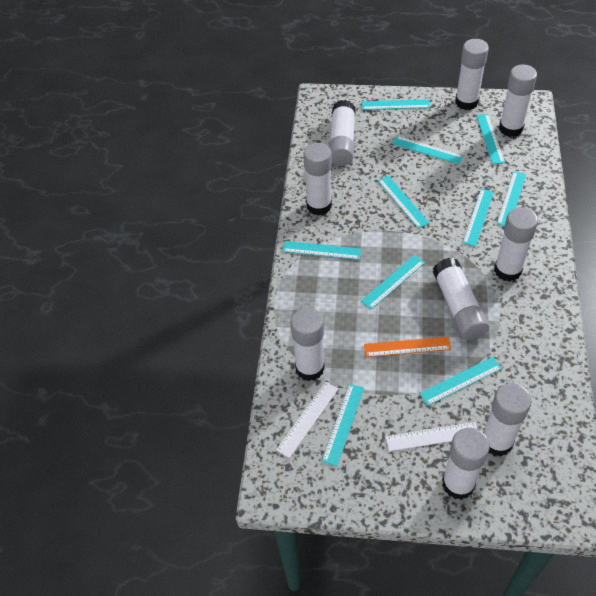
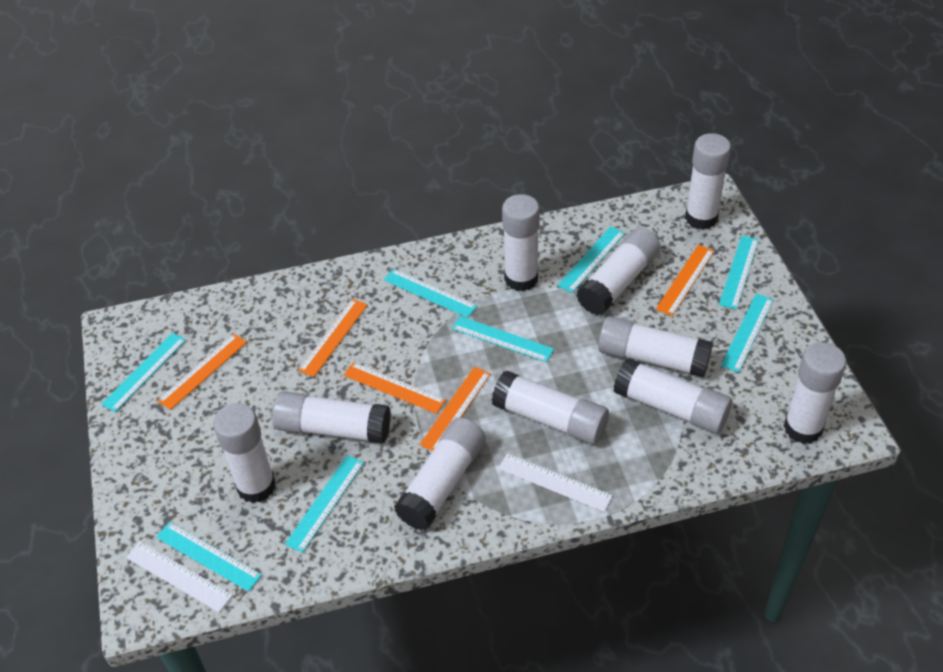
orange ruler: [364,337,451,357] = 1 -> [157,334,247,410] [298,299,368,377] [344,362,446,414] [420,367,491,451] [656,245,714,316] = 5
turquoise ruler: [282,241,361,260] [322,384,364,466] [361,255,425,310] [362,99,430,110] [378,176,429,229] [392,136,463,164] [419,357,502,406] [462,189,494,247] [476,114,505,164] [497,171,526,226] = 10 -> [101,333,186,412] [156,522,262,592] [285,455,364,553] [384,269,477,318] [452,316,554,362] [557,226,625,293] [719,236,759,310] [721,294,774,373] = 8
white glue stick: [291,308,325,381] [303,143,332,215] [329,100,356,166] [433,258,489,340] [442,428,490,500] [455,39,489,110] [483,383,531,457] [494,207,538,282] [499,65,537,137] = 9 -> [213,403,275,503] [272,391,391,444] [394,418,486,530] [492,370,609,445] [502,194,540,292] [576,228,661,315] [598,316,713,377] [614,358,732,434] [685,133,731,230] [784,342,846,444] = 10

